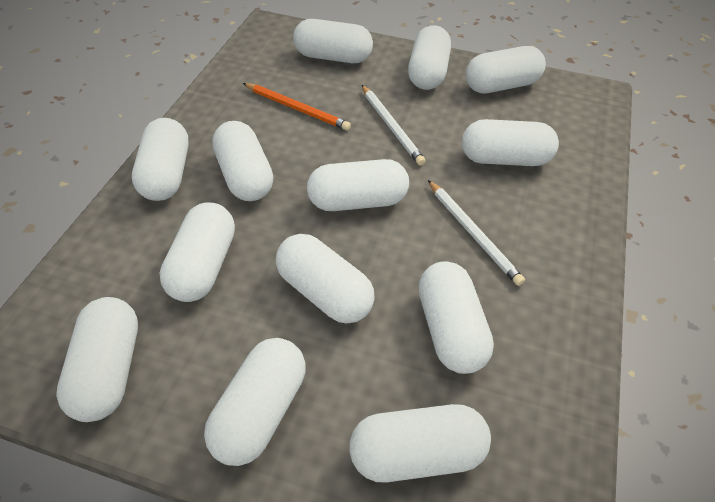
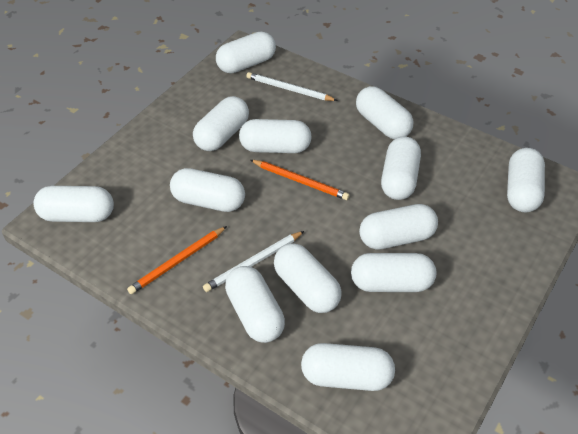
orange pencil: [243,83,351,131] = 1 -> [127,226,227,294] [251,160,350,200] = 2

